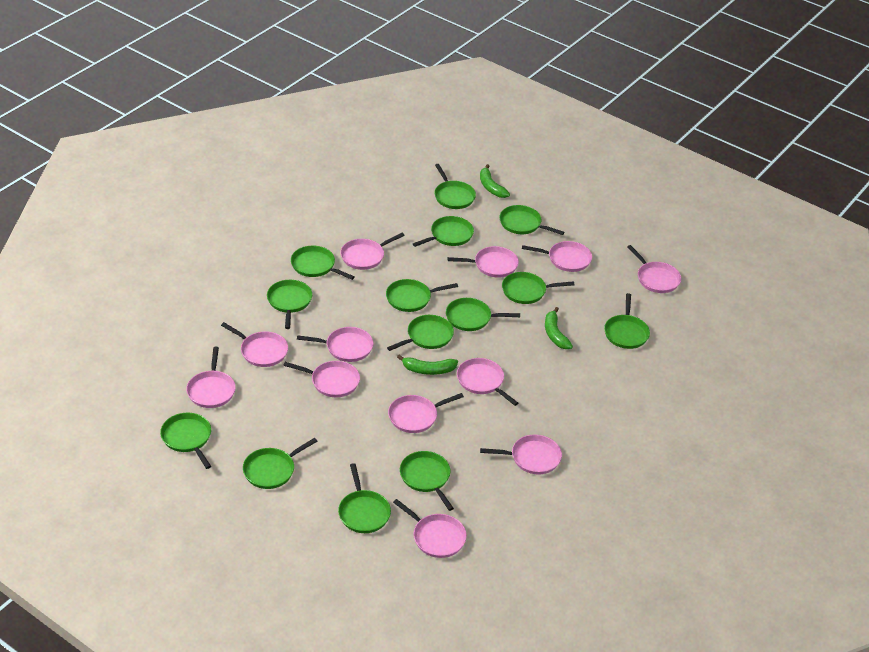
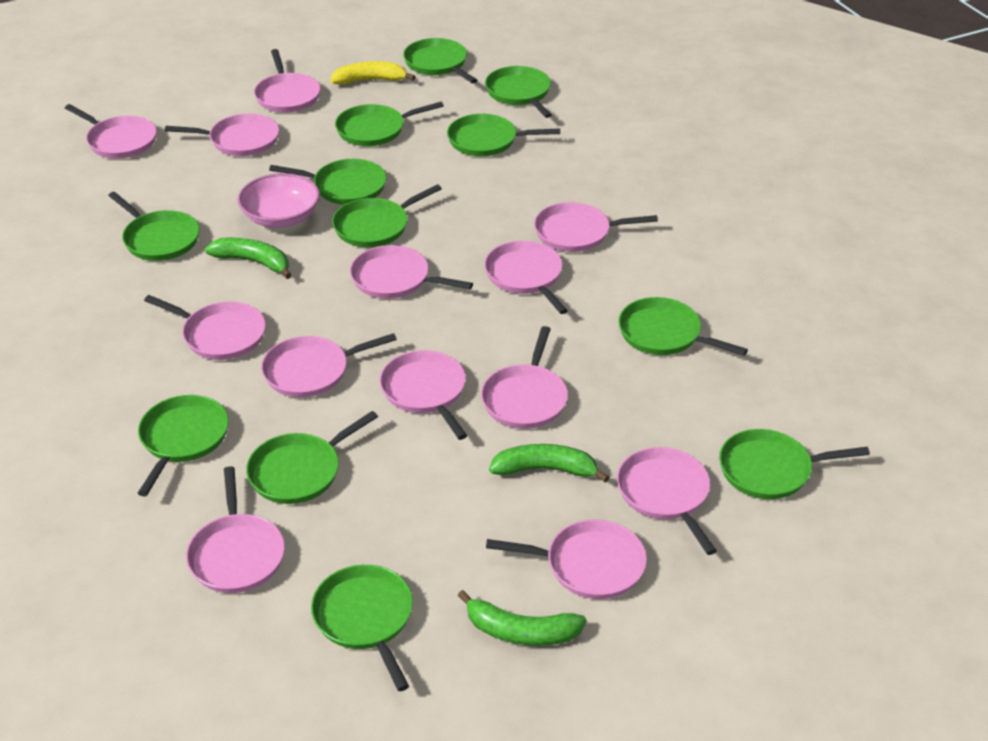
green pan: [160,413,211,469] [243,438,317,489] [267,280,312,329] [291,246,355,280] [338,463,391,533] [386,279,458,312] [387,315,454,351] [400,451,454,511] [413,216,474,247] [435,164,476,209] [446,298,520,331] [500,205,565,235] [502,272,574,304] [604,293,650,349] = 14 -> [108,192,199,261] [137,395,229,497] [246,411,378,504] [269,159,386,205] [311,565,413,691] [332,184,442,247] [335,102,444,146] [403,38,478,83] [447,114,560,156] [485,66,552,118] [618,297,748,356] [719,429,870,499] = 12
pink bowl: none = 0 -> [238,173,320,228] = 1
pink pan: [186,347,236,408] [221,322,288,367] [283,361,360,397] [297,327,373,362] [340,233,405,270] [388,393,464,433] [393,499,467,558] [447,246,519,278] [457,358,518,406] [480,435,562,475] [522,241,592,272] [627,245,681,293] = 12 -> [65,104,157,159] [144,295,266,360] [165,113,279,156] [186,466,285,593] [254,49,321,113] [261,333,397,398] [350,245,473,299] [379,350,467,440] [481,326,568,429] [484,241,568,314] [486,520,647,599] [534,202,658,252] [617,447,717,555] = 13
yellow banana: none = 0 -> [330,61,415,85] = 1

